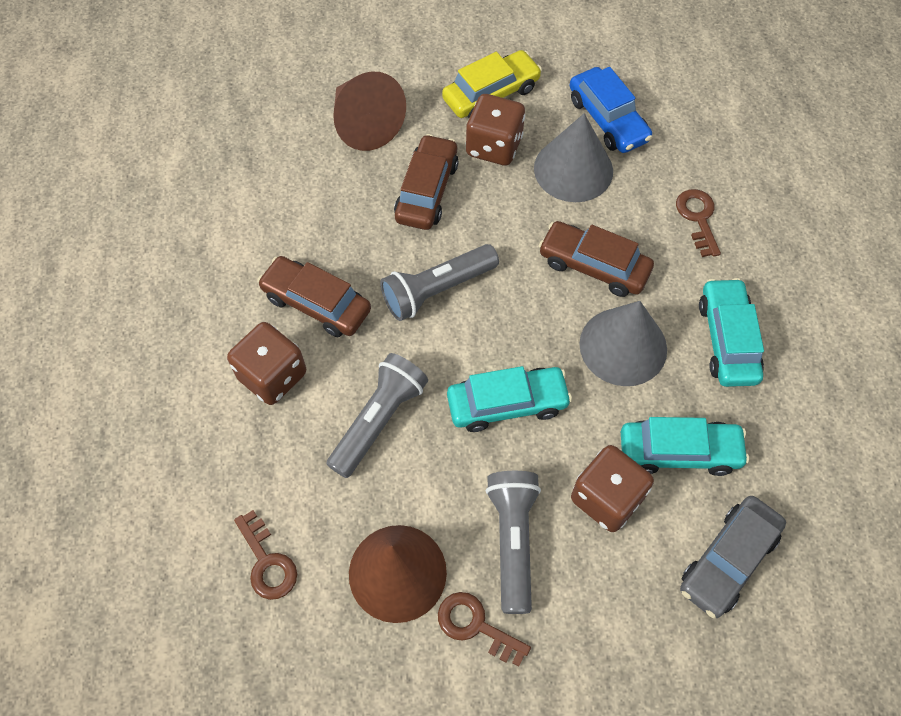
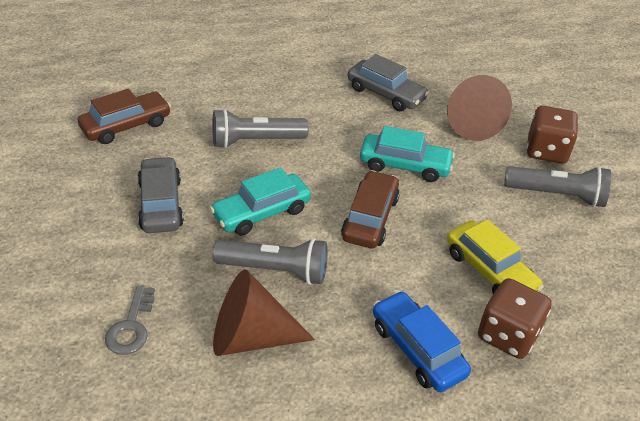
brown car: [257,256,371,337] [394,134,459,230] [539,221,654,297] = 3 -> [78,89,171,144] [341,170,400,249] = 2
brown dice: [227,322,306,405] [466,94,525,166] [571,445,654,532] = 3 -> [478,278,552,359] [527,106,578,164] = 2
brown key: [234,510,297,600] [438,592,531,667] [676,189,721,257] = 3 -> none = 0
grey car: [680,496,786,618] = 1 -> [138,156,184,233] [348,54,429,111] = 2
grey cone: [534,113,613,202] [579,301,667,386] = 2 -> none = 0
grey key: none = 0 -> [105,285,155,355] = 1
turquoise car: [447,366,572,432] [621,417,749,476] [699,278,764,387] = 3 -> [210,167,311,235] [360,126,455,182] = 2

